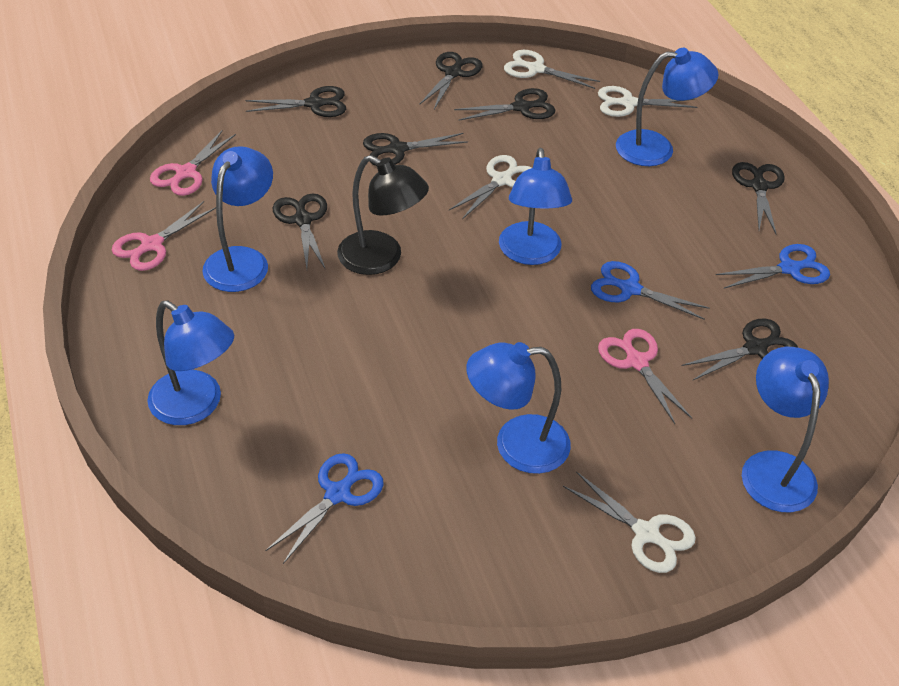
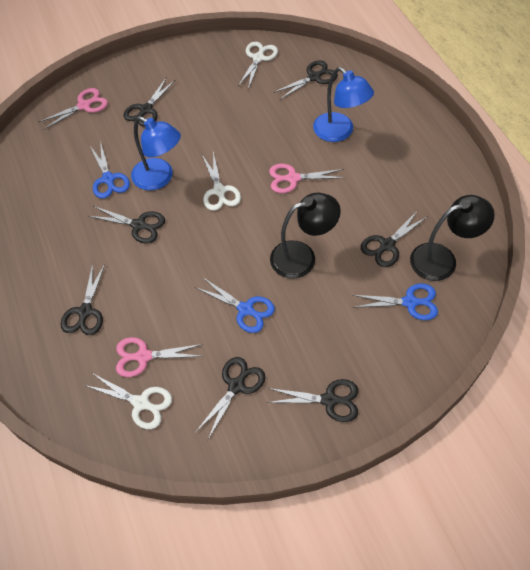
black lamp: [337,155,429,275] = 1 -> [270,193,341,279] [410,195,495,281] = 2
blue lamp: [147,300,234,425] [202,146,273,292] [466,342,571,474] [499,148,572,265] [616,48,718,166] [742,347,829,512] = 6 -> [131,116,181,190] [313,67,374,142] = 2
white scissors: [449,155,532,219] [504,50,600,89] [563,472,696,573] [598,86,697,117] = 4 -> [84,373,172,429] [202,152,241,211] [238,42,278,89] = 3

